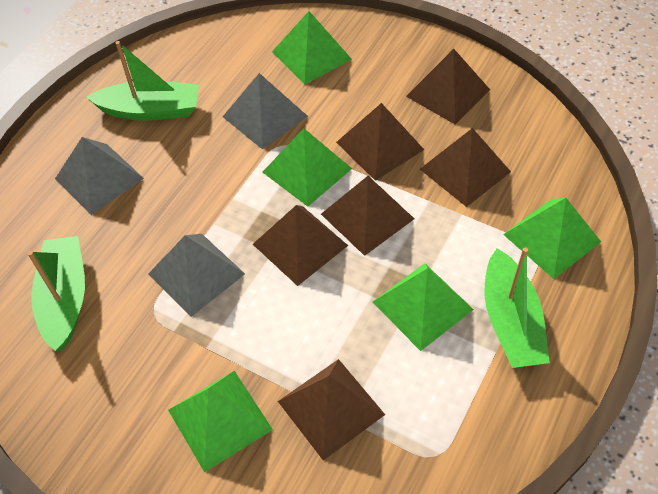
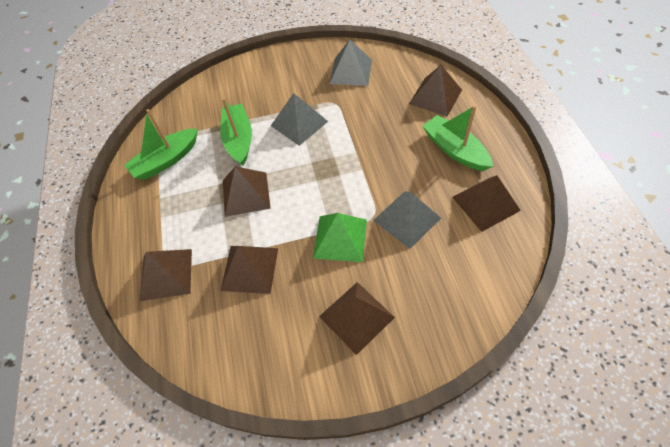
green pyramid: [168,371,273,473] [263,128,352,207] [272,11,352,85] [373,263,474,351] [503,198,601,279] = 5 -> [313,213,367,262] = 1

